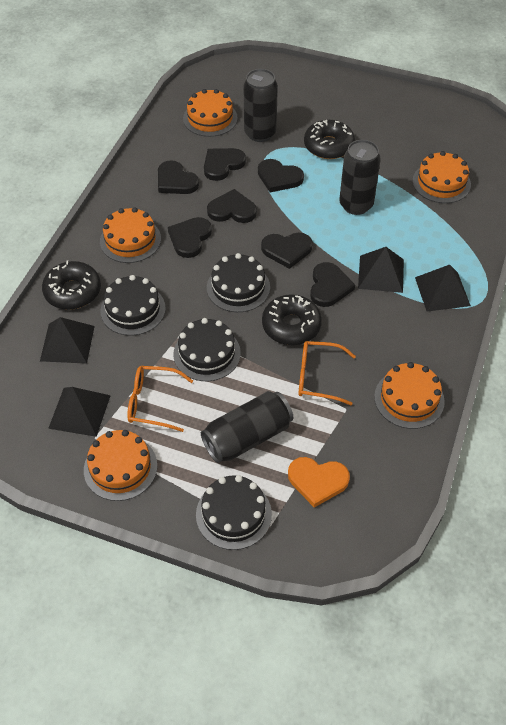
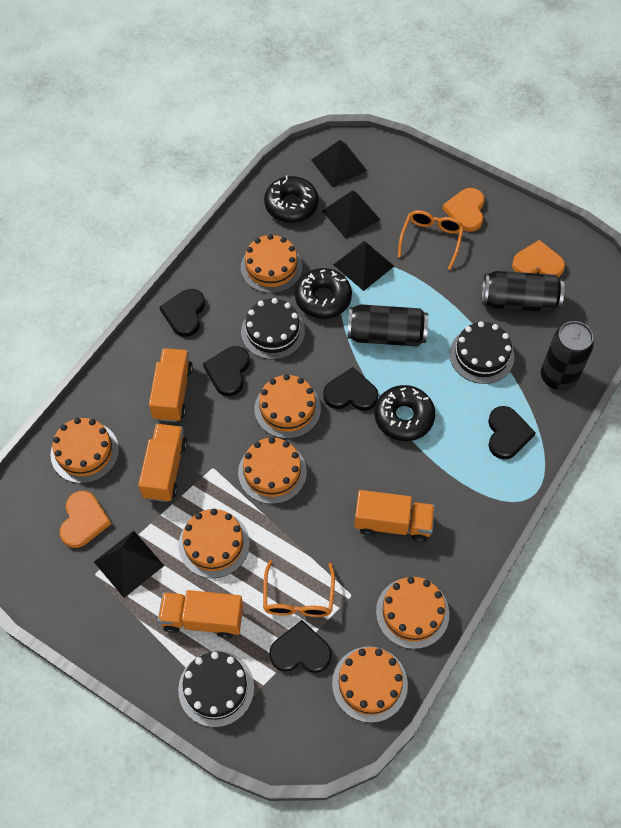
black cake: [100,275,166,336] [173,318,241,381] [196,475,272,550] [207,253,270,312] = 4 -> [178,651,254,727] [241,298,305,359] [449,321,514,384] = 3
black heart: [158,160,199,194] [168,217,212,258] [204,148,246,181] [207,189,257,223] [258,159,304,192] [261,233,313,269] [310,262,355,307] = 7 -> [159,289,205,337] [203,346,250,396] [269,620,332,673] [323,367,379,411] [488,406,536,459] = 5
orange cake: [84,430,157,501] [100,207,161,263] [183,89,238,137] [374,362,445,429] [413,151,471,203] = 5 -> [50,418,119,483] [179,509,250,578] [238,437,307,504] [241,234,302,293] [254,374,321,439] [332,646,408,723] [376,577,449,649] = 7
orange heart: [288,457,350,508] = 1 -> [60,491,111,548] [442,188,485,232] [512,240,565,277] = 3
orange truck: none = 0 -> [138,424,187,502] [149,348,193,422] [158,590,243,639] [354,490,435,542] = 4

